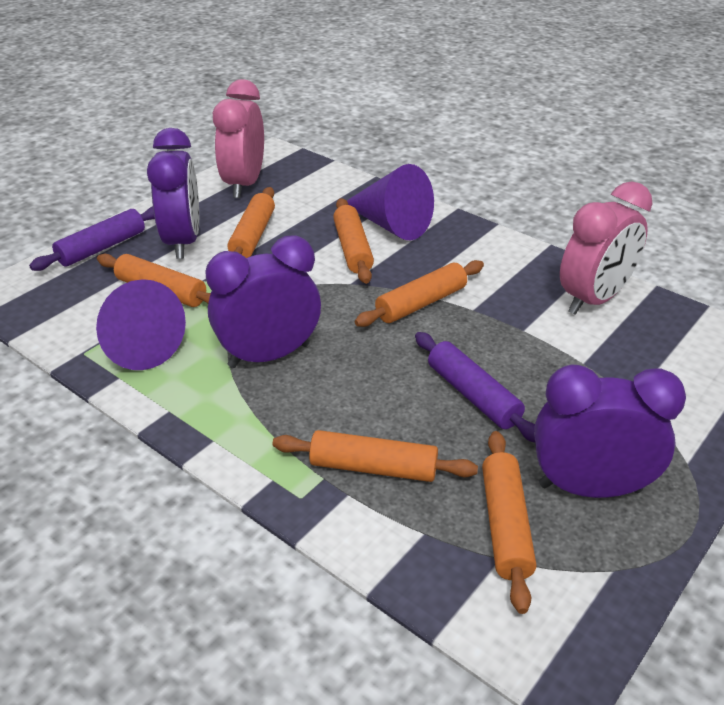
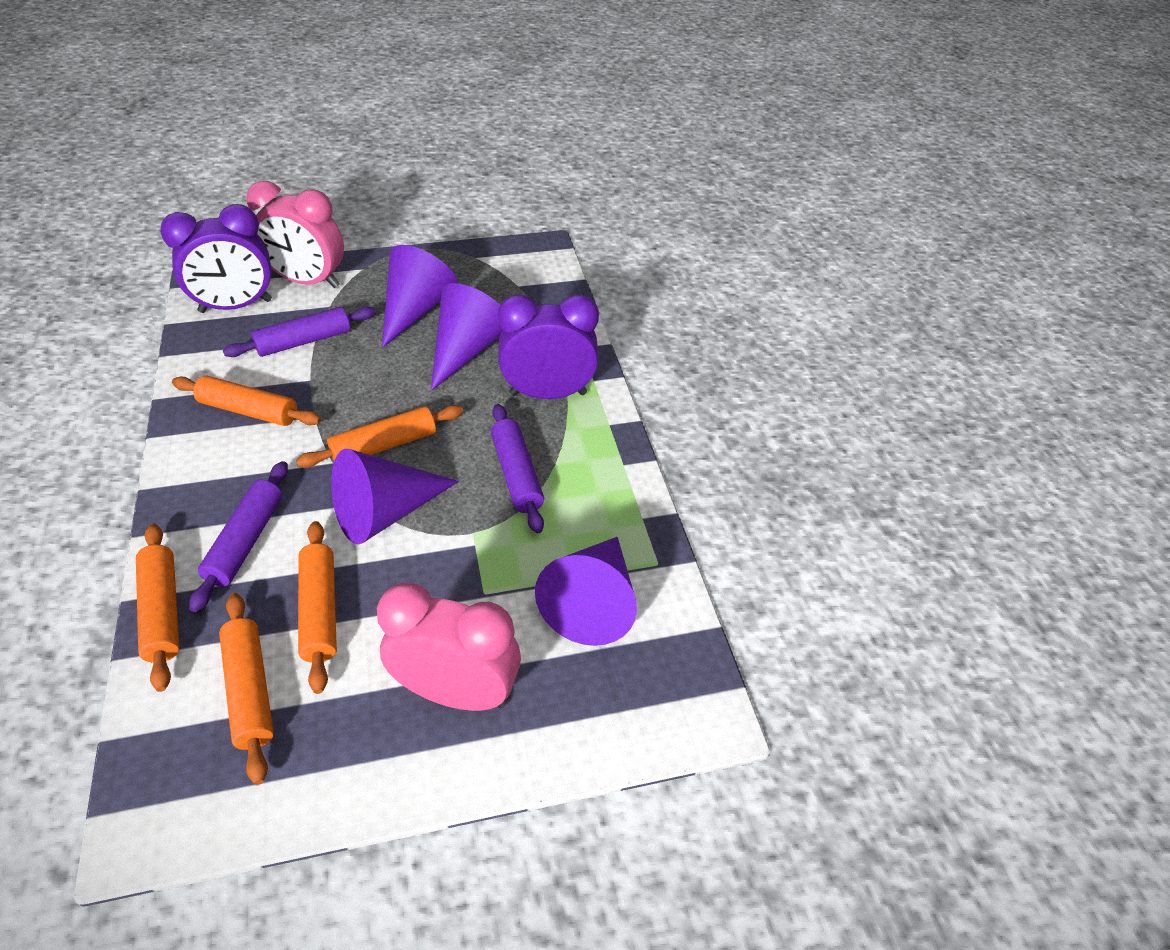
orange rolling pin: [97,254,211,307] [228,187,275,258] [272,430,478,482] [333,198,374,284] [355,260,484,327] [482,431,536,614] = 6 -> [136,524,180,692] [172,376,321,426] [219,593,274,785] [296,405,463,468] [298,521,337,694] = 5
purple clock: [147,128,199,259] [205,236,321,368] [534,364,686,498] = 3 -> [160,204,272,313] [498,294,599,399] = 2
purple cone: [96,279,186,370] [347,164,434,240] = 2 -> [331,449,459,544] [382,245,458,348] [431,283,502,391] [535,537,637,646] = 4
purple rolling pin: [29,206,155,271] [415,332,535,442] = 2 -> [189,461,288,612] [223,307,376,357] [491,404,544,533] = 3

